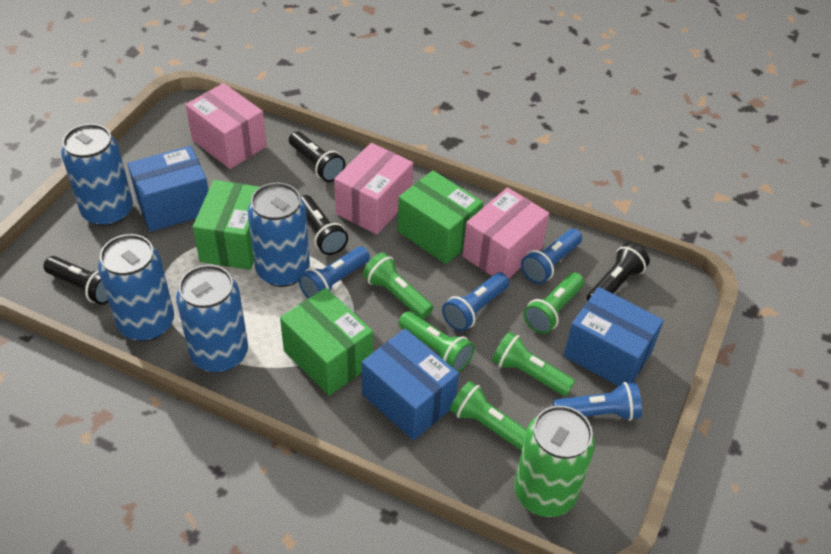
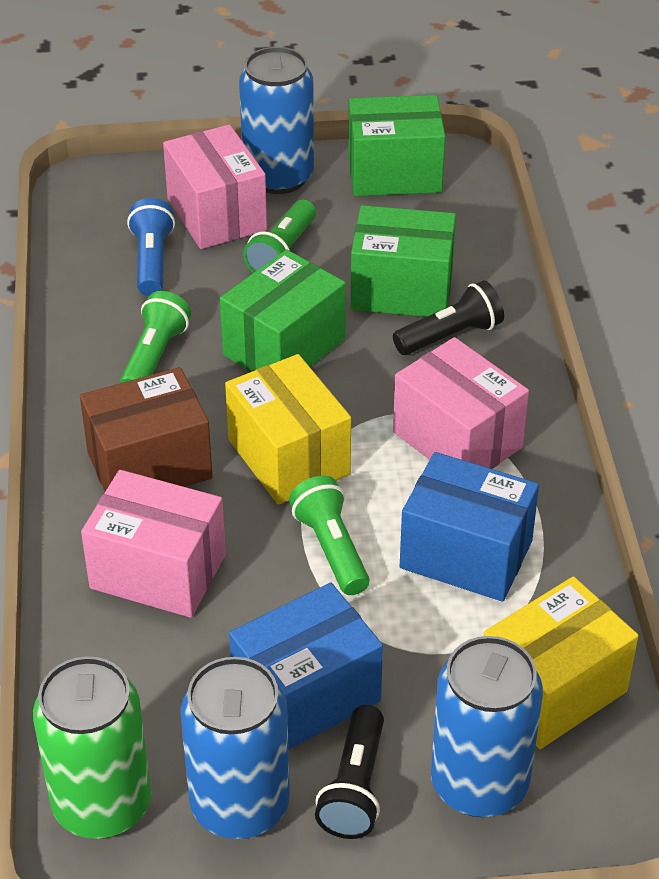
black flashlight: [43,256,108,305] [289,131,345,182] [301,195,348,255] [587,242,650,301] = 4 -> [315,705,384,839] [393,280,504,355] = 2
blue box: [127,146,209,232] [362,329,459,440] [563,287,664,386] = 3 -> [229,582,383,749] [400,452,539,602] = 2
blue can: [61,124,133,227] [98,234,174,341] [176,265,248,373] [248,183,310,287] = 4 -> [180,657,290,839] [239,47,314,194] [431,636,543,817] = 3
blue flashlight: [299,247,370,299] [442,272,509,331] [521,229,582,284] [553,382,642,421] = 4 -> [127,198,175,296] = 1
brown box: none = 0 -> [80,367,213,491] = 1
green flashlight: [363,252,433,319] [398,311,475,372] [450,381,527,451] [492,332,575,396] [523,272,584,334] = 5 -> [120,291,191,383] [243,200,316,273] [289,476,369,595] = 3
yellow box: none = 0 -> [225,354,351,505] [484,576,639,749] = 2

